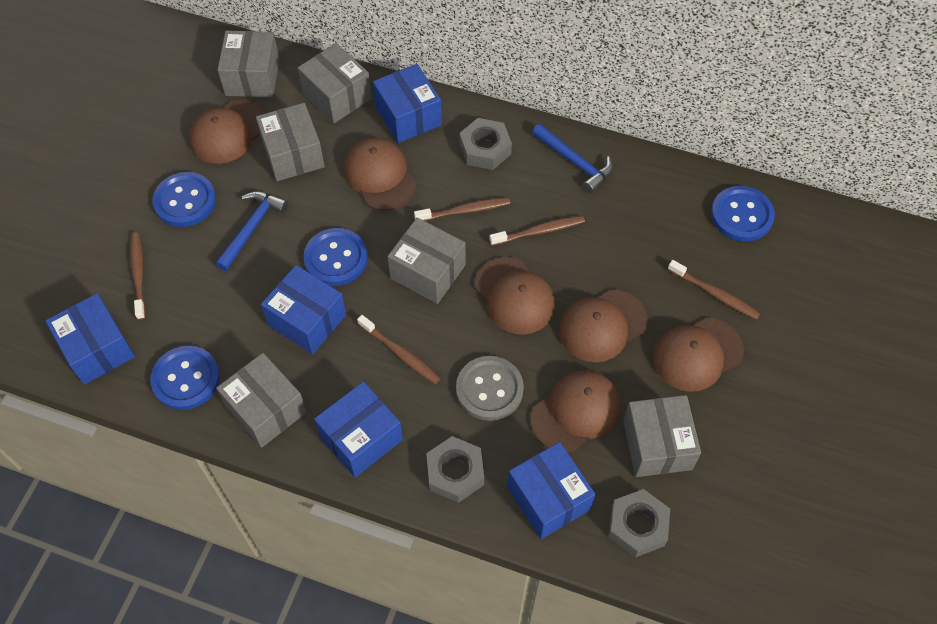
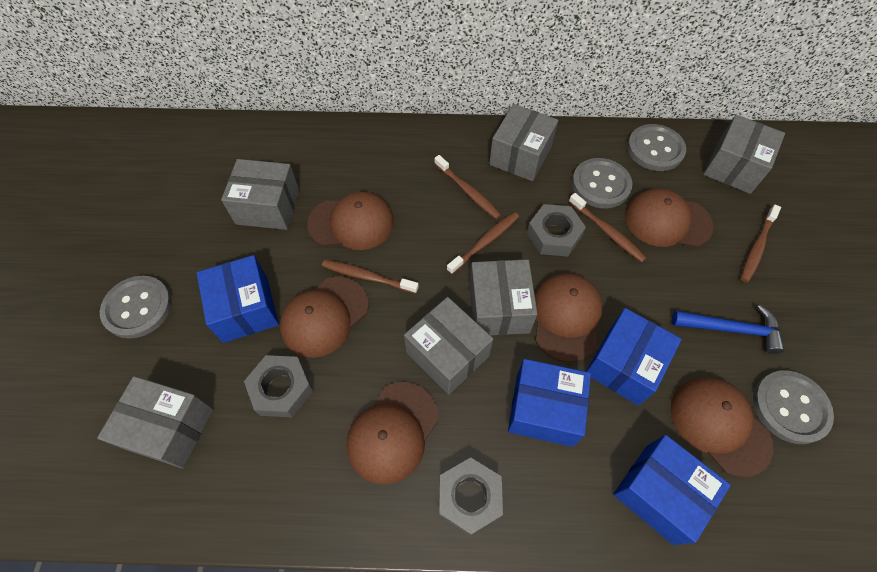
blue box: [45,293,135,385] [261,265,346,354] [314,381,403,477] [373,64,442,143] [507,442,595,539] = 5 -> [197,255,279,343] [508,359,591,447] [586,308,682,406] [613,435,731,545] = 4
blue button: [150,346,220,410] [153,172,216,227] [303,228,368,286] [711,186,775,242] = 4 -> none = 0
blue hammer: [215,191,288,271] [532,124,613,193] = 2 -> [672,305,784,354] = 1
grey button: [456,356,524,421] = 1 -> [100,276,172,339] [572,158,632,208] [627,124,686,171] [753,370,834,444] = 4

